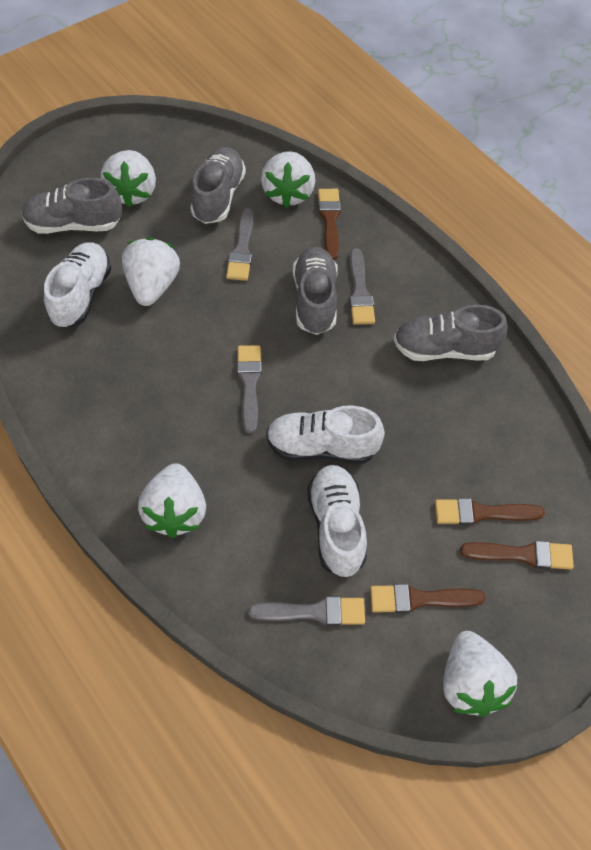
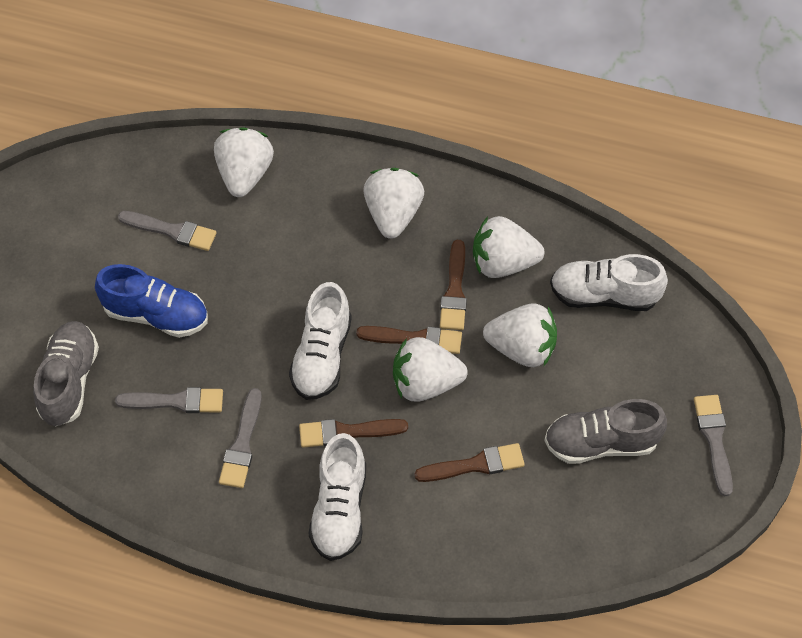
blue shoe: none = 0 -> [95,264,208,338] = 1
grey shoe: [21,178,122,234] [190,147,246,224] [293,247,338,335] [394,305,508,361] = 4 -> [33,321,99,426] [544,399,667,464] = 2

